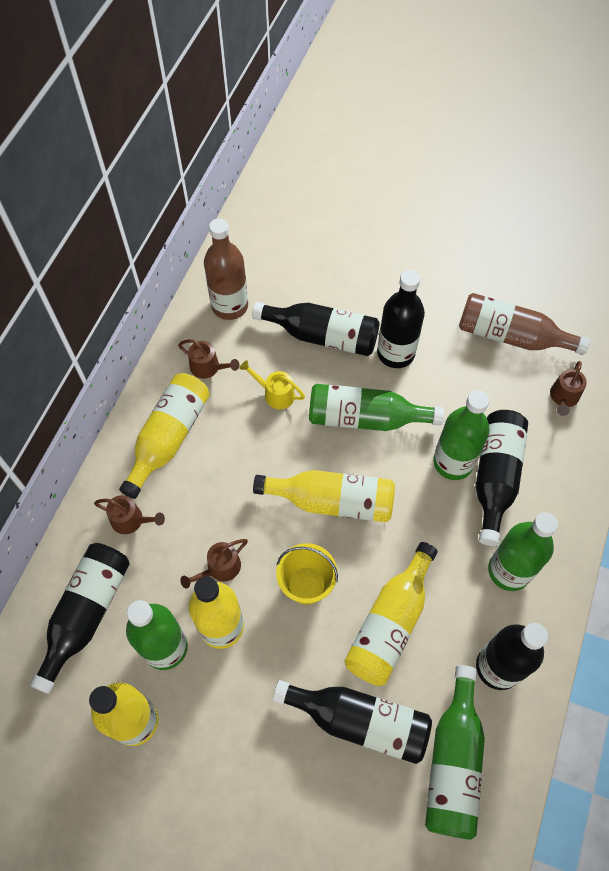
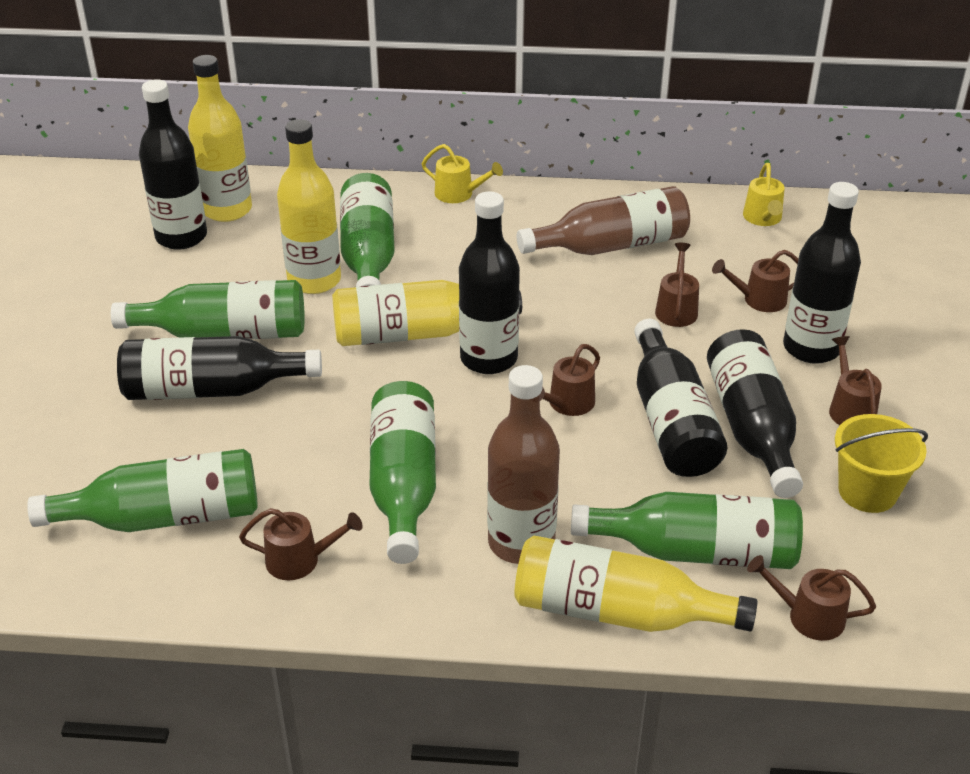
brown watering can: [94,495,165,534] [178,339,239,379] [180,539,248,588] [550,361,587,416] = 4 -> [239,508,363,580] [540,344,600,416] [655,243,699,327] [712,250,798,312] [747,555,876,641] [829,336,882,425] = 6
yellow bottle: [89,683,159,746] [119,373,210,499] [189,576,244,649] [253,470,395,522] [344,542,438,686] = 5 -> [188,55,252,222] [277,119,341,294] [332,280,522,346] [514,535,757,632] = 4
yellow watering can: [240,360,305,409] = 1 -> [422,144,503,203] [743,163,785,226] = 2

